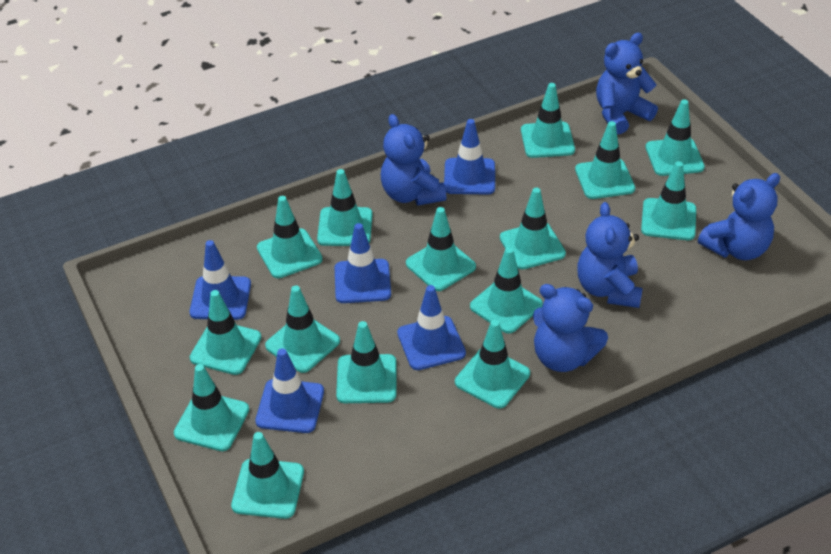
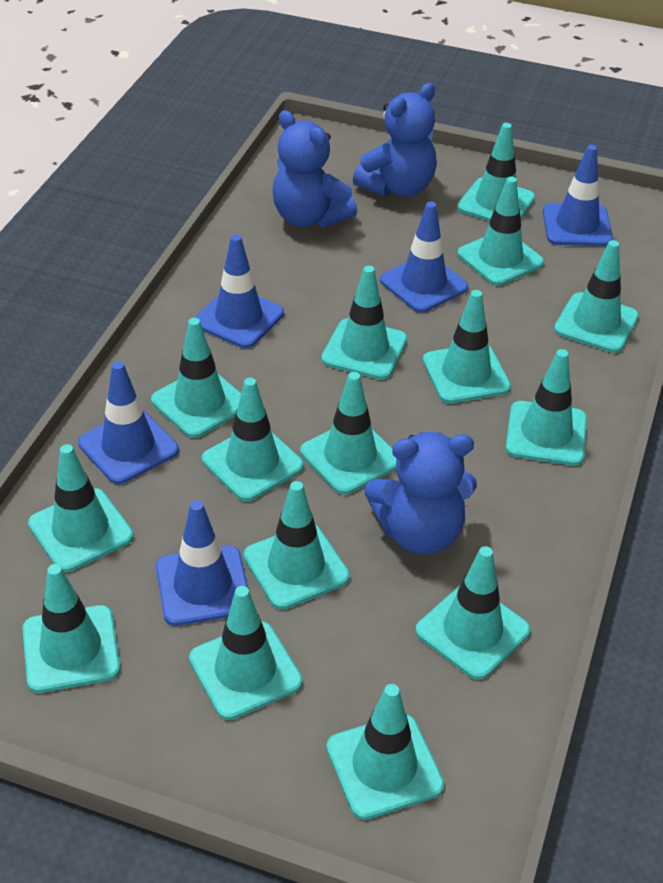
blue teddy bear: [381,114,446,206] [533,284,608,372] [577,202,643,308] [596,33,658,134] [698,173,780,260] = 5 -> [272,110,357,228] [353,83,436,197] [365,432,477,555] = 3

